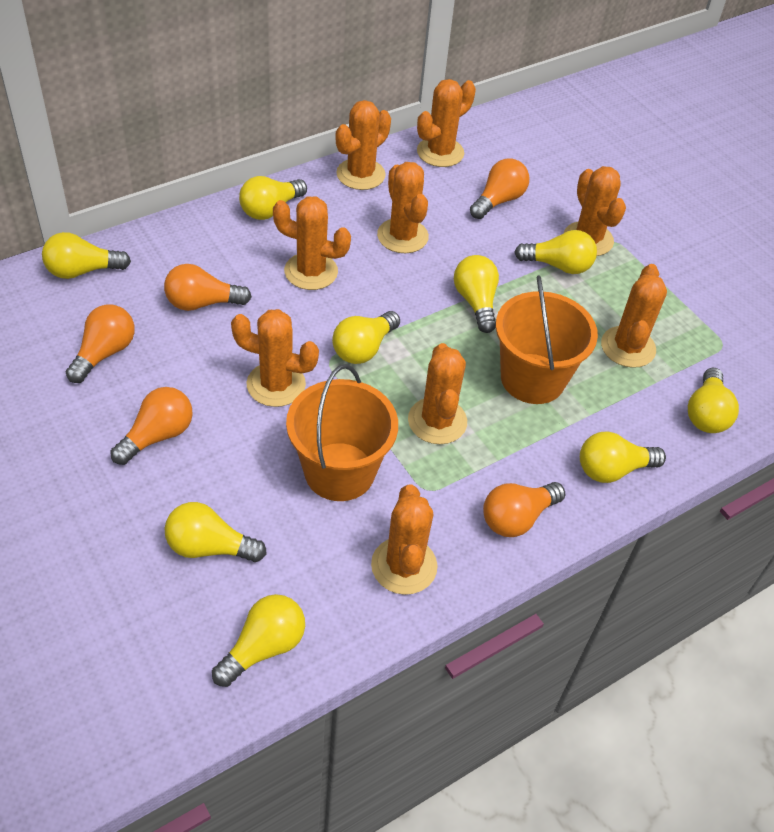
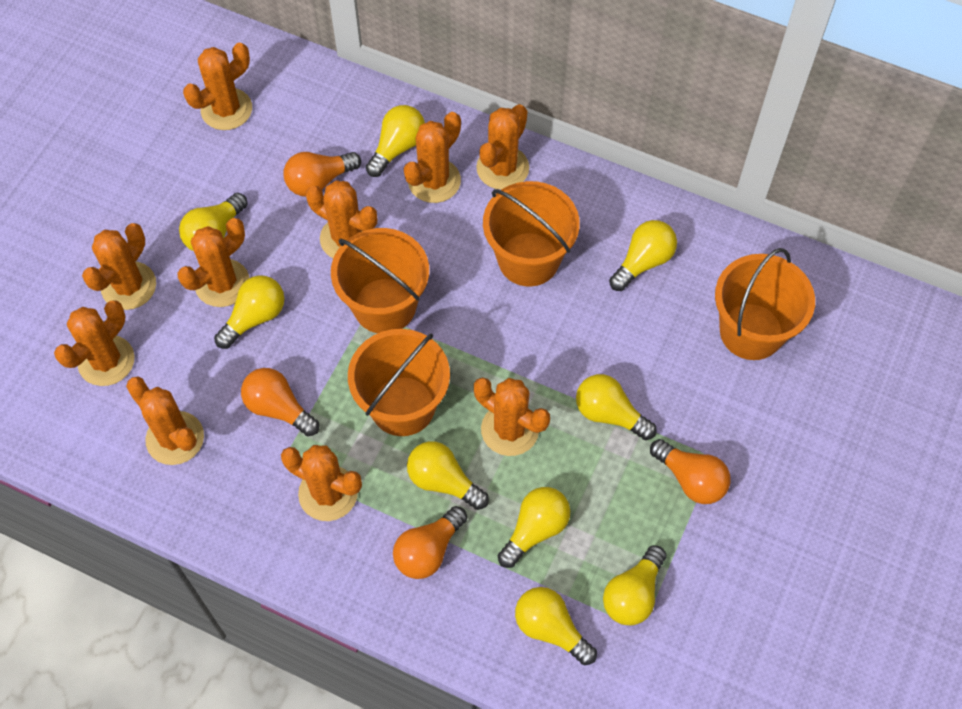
orange bucket: [286,364,398,501] [496,275,598,404] = 2 -> [331,228,429,333] [348,329,450,436] [483,181,580,287] [715,248,815,360] = 4
orange cactus: [231,309,319,407] [273,196,351,290] [336,100,391,190] [371,484,437,595] [377,162,429,253] [408,343,467,444] [417,79,476,167] [564,166,626,256] [601,264,667,368] = 9 -> [54,301,135,386] [82,223,156,310] [126,377,204,465] [177,218,249,307] [183,43,252,130] [281,445,362,521] [306,180,377,258] [404,112,461,203] [474,377,550,456] [476,104,529,190] = 10
orange light bulb: [66,304,135,383] [110,387,193,465] [164,264,252,311] [470,158,529,219] [483,482,565,537] = 5 -> [241,368,319,436] [284,152,361,197] [393,506,467,579] [650,439,731,504] = 4

